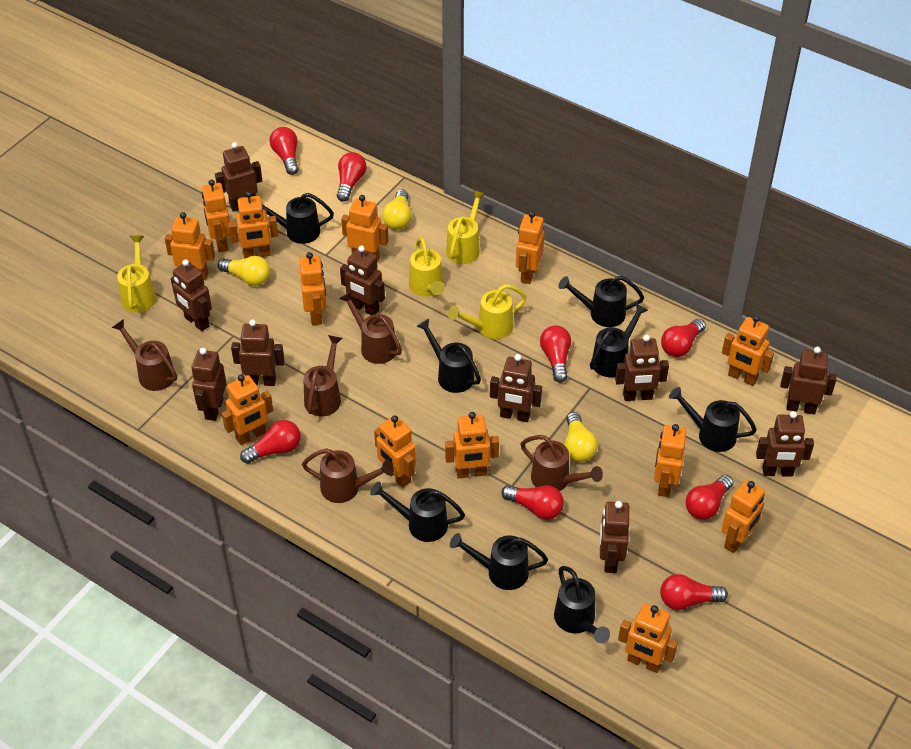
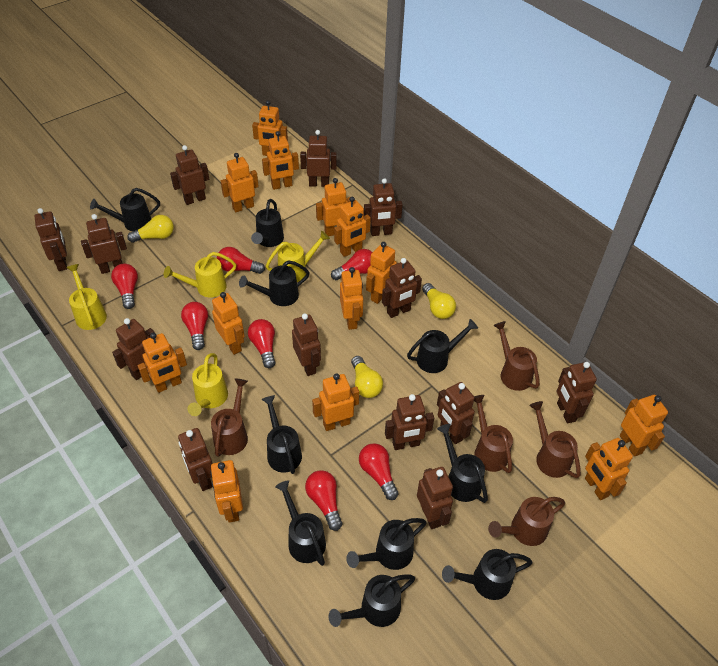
black watering can: [262,193,334,244] [370,481,465,542] [416,319,481,393] [450,533,548,590] [554,566,610,643] [558,276,644,327] [590,303,648,377] [669,387,757,452] = 8 -> [90,188,160,231] [239,260,310,306] [251,199,284,247] [262,395,302,474] [275,480,326,566] [329,575,415,627] [346,518,427,570] [407,319,478,373] [437,424,488,503] [442,549,533,600] = 10
brown robot: [171,259,212,331] [191,348,227,421] [215,142,262,212] [231,320,285,386] [340,245,385,315] [490,354,542,422] [600,501,629,573] [615,334,669,401] [756,411,814,477] [780,347,837,415] = 10 -> [35,208,67,271] [81,214,127,274] [112,318,155,380] [170,145,209,205] [178,428,213,491] [292,313,321,376] [300,130,337,187] [364,178,403,236] [382,258,422,318] [385,394,434,450] [417,467,453,529] [437,382,475,444] [557,362,597,423] = 13
red light bulb: [240,420,301,464] [269,127,299,175] [337,152,366,202] [501,485,564,520] [540,325,571,383] [660,574,728,610] [661,319,706,357] [686,475,733,520] = 8 -> [111,264,138,309] [181,302,208,350] [217,247,265,274] [248,319,275,368] [305,470,342,531] [331,249,372,280] [359,443,399,500] = 7

